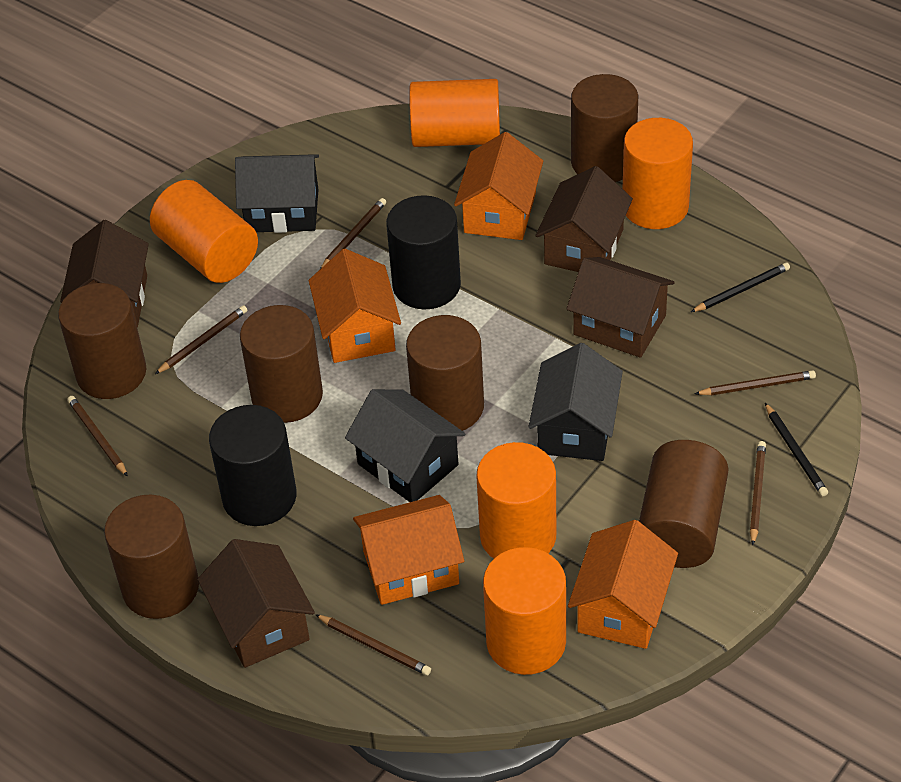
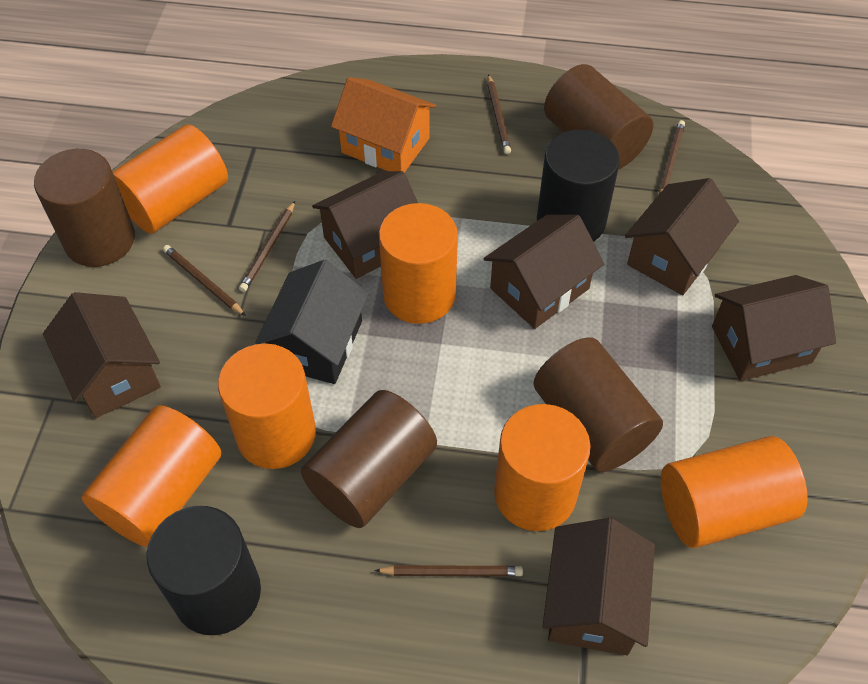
black house: [235,154,319,233] [345,389,466,502] [528,343,623,461] = 3 -> [255,260,369,384] = 1
black pencil: [691,263,790,312] [765,403,828,496] = 2 -> none = 0
brown cylinder: [58,283,146,399] [104,495,199,619] [240,305,323,423] [406,315,484,431] [571,74,638,182] [639,440,729,568] = 6 -> [34,149,135,267] [301,390,437,528] [533,337,663,472] [544,64,653,170] = 4
brown house: [60,220,149,327] [197,539,315,668] [535,166,633,272] [566,257,675,358] = 4 -> [43,292,161,418] [312,171,418,279] [484,215,604,329] [543,518,655,655] [625,178,739,295] [712,275,836,381] = 6
brown pencil: [67,396,128,476] [155,305,247,374] [315,614,431,676] [320,198,386,269] [695,370,816,395] [750,441,766,545] = 6 -> [163,245,246,316] [239,201,295,292] [374,565,523,576] [487,74,511,154] [659,120,685,194] = 5
orange cylinder: [150,180,258,283] [409,79,500,147] [476,442,557,558] [483,547,566,675] [623,118,693,229] = 5 -> [82,405,221,547] [113,125,228,234] [218,344,316,469] [379,203,458,324] [494,404,591,531] [661,436,808,548] = 6
orange house: [309,249,401,363] [353,495,464,605] [454,132,543,240] [568,520,678,649] = 4 -> [331,77,436,173] = 1

